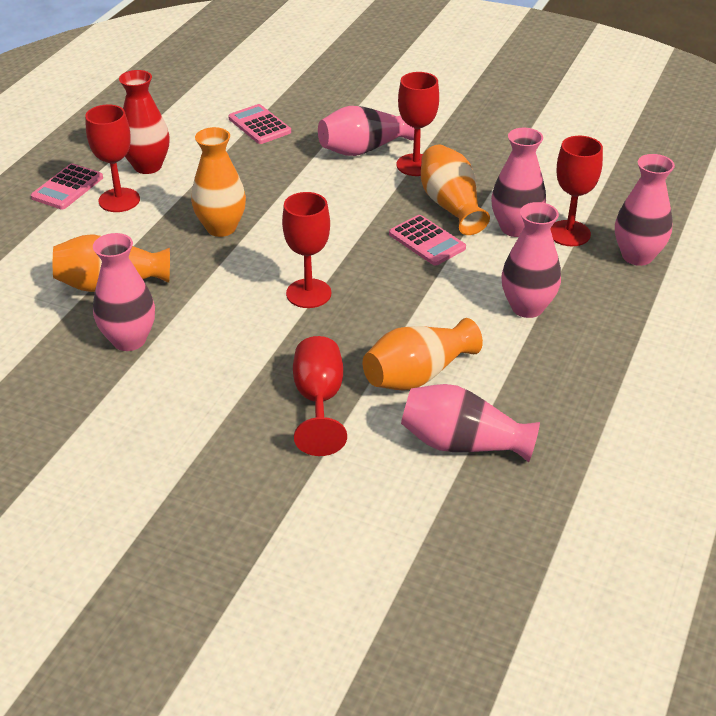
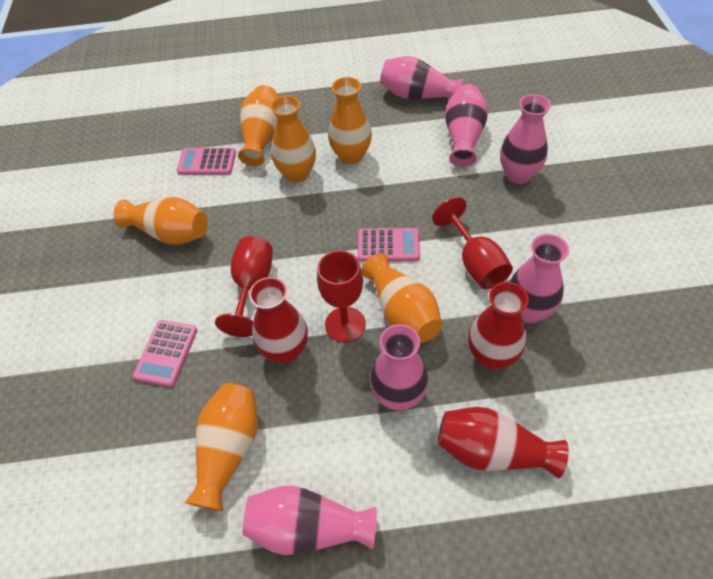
orange vase: [53,234,170,292] [191,127,246,237] [363,318,483,390] [421,145,490,235] = 4 -> [113,197,208,245] [184,383,258,512] [238,85,278,166] [270,95,316,183] [328,77,372,164] [361,253,442,343] = 6
red goblet: [85,104,140,212] [282,192,331,308] [293,336,347,456] [397,72,439,176] [550,136,603,246] = 5 -> [215,236,273,337] [317,250,366,343] [432,197,513,289] = 3
red vase: [119,70,170,174] = 1 -> [249,277,308,364] [438,407,569,479] [468,282,529,370] = 3

